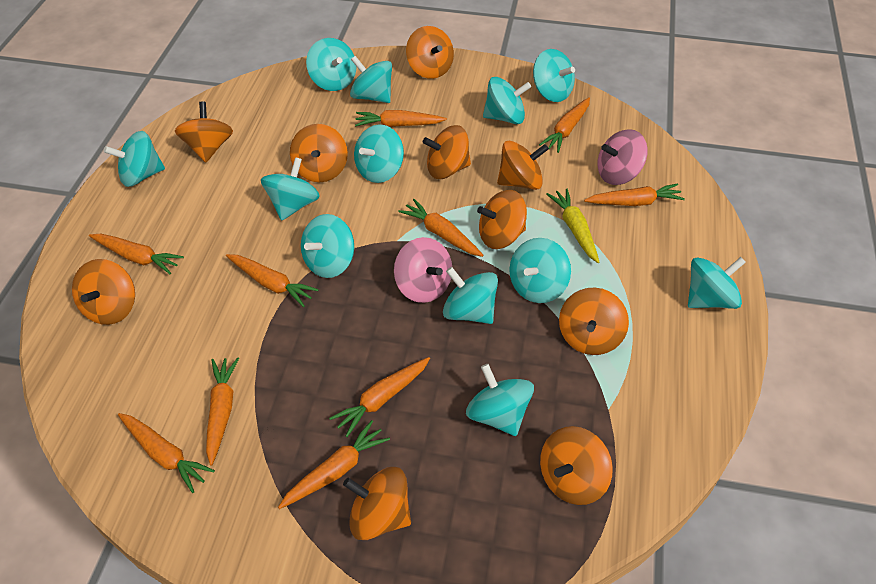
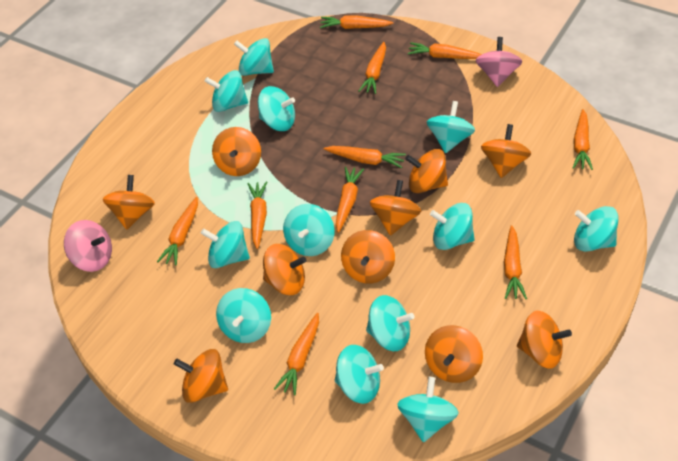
yellow carrot: [546,188,599,263] = 1 -> none = 0

